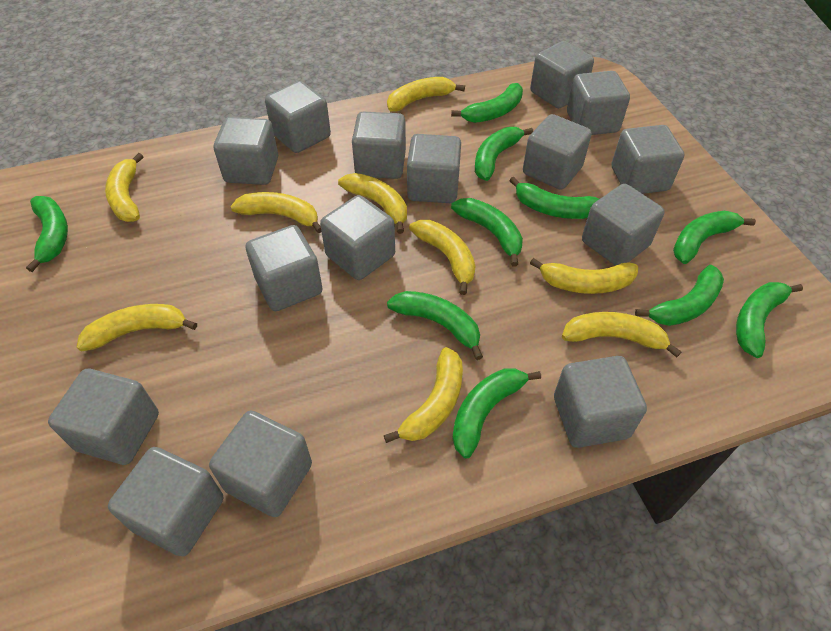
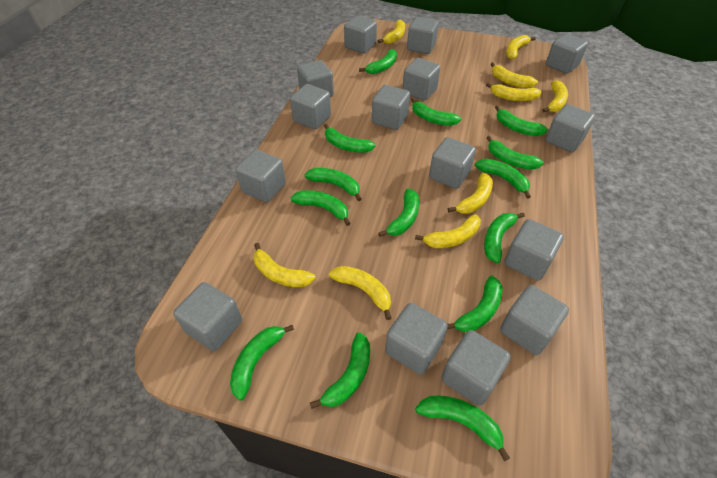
green banana: [26,196,68,272] [387,291,483,360] [451,83,523,123] [451,198,523,266] [452,369,541,458] [475,127,533,181] [509,177,599,219] [635,265,724,326] [673,211,756,264] [736,282,803,358] = 10 -> [230,325,294,401] [291,190,351,226] [305,168,362,201] [310,333,370,409] [324,124,376,153] [359,49,397,74] [378,188,419,237] [411,98,461,126] [415,396,510,461] [447,276,502,332] [475,158,531,199] [484,213,525,263] [487,136,544,170] [495,105,548,136] = 14

